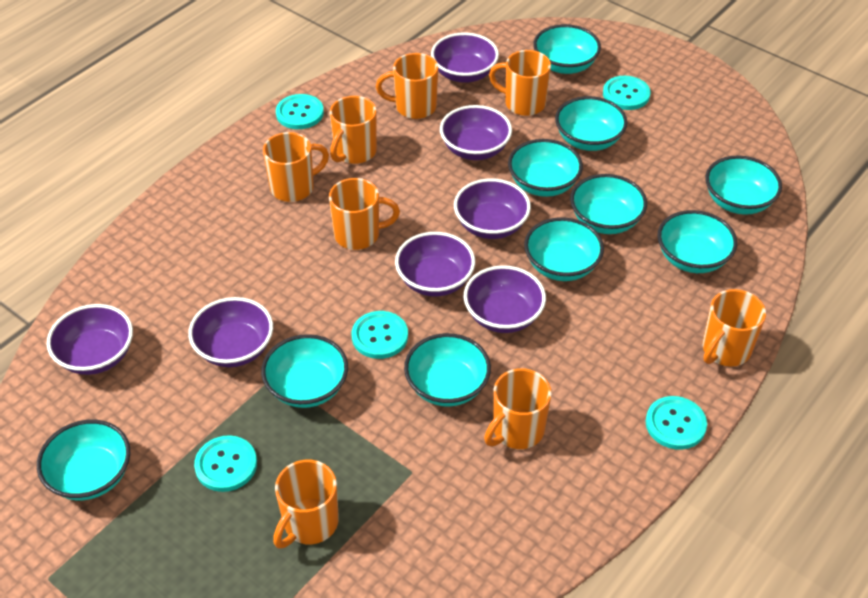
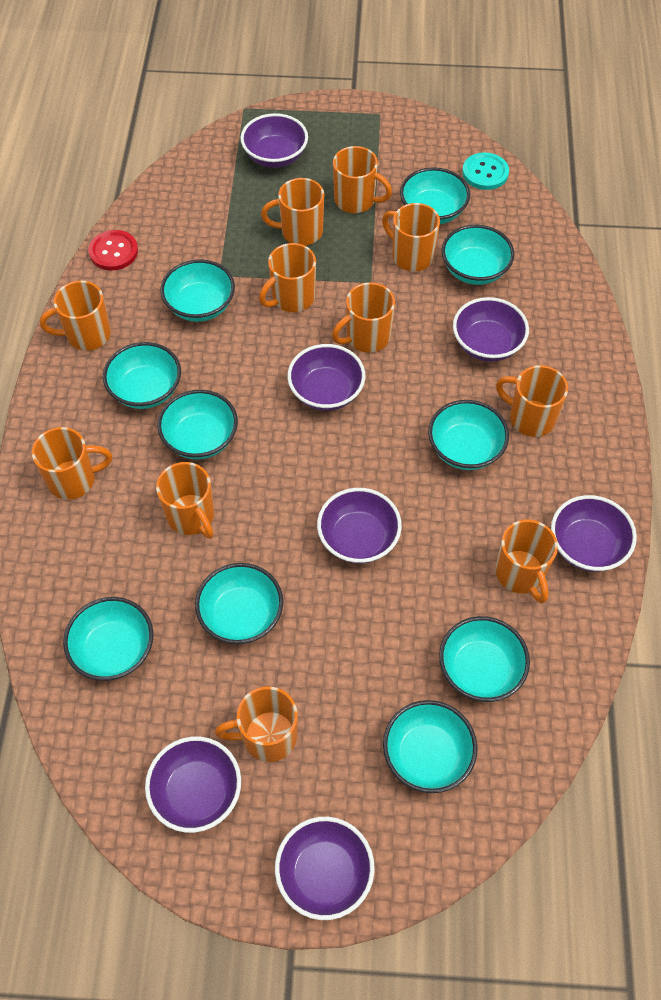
orange mug: [263,132,329,202] [273,460,339,549] [329,178,400,250] [330,96,377,164] [376,53,438,119] [484,368,552,449] [489,50,551,116] [703,289,766,366] = 8 -> [32,427,112,500] [40,280,111,351] [156,462,214,539] [215,686,298,762] [259,243,316,312] [261,178,324,246] [332,282,395,353] [333,146,392,213] [382,203,440,272] [495,520,558,603] [496,365,568,437] = 11
red button: none = 0 -> [89,230,138,271] = 1
turquoise button: [194,435,257,492] [276,94,324,129] [352,311,408,359] [603,76,650,110] [646,396,707,450] = 5 -> [462,152,509,190] = 1

